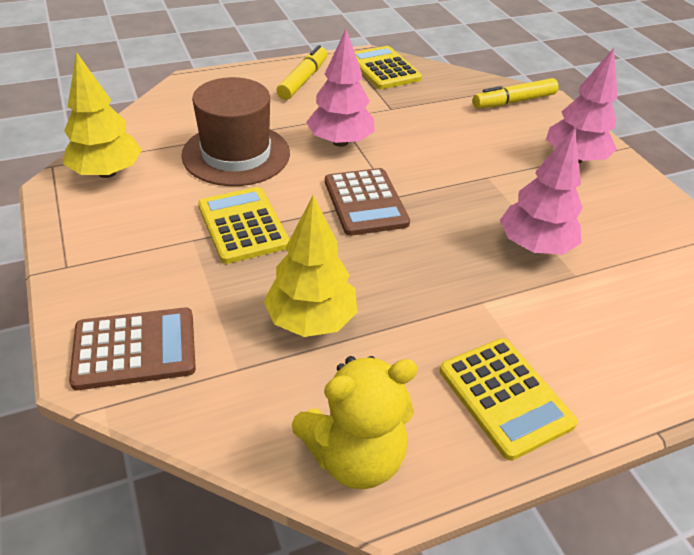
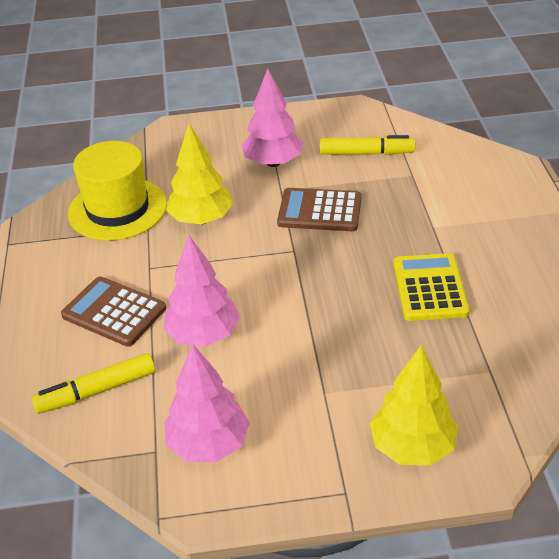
brown hat: [181,77,290,186] = 1 -> none = 0
yellow calculator: [198,187,290,264] [355,46,422,89] [439,338,578,461] = 3 -> [394,253,470,321] = 1
yellow hat: none = 0 -> [68,141,167,241] = 1
yellow teddy bear: [292,356,418,489] = 1 -> none = 0

